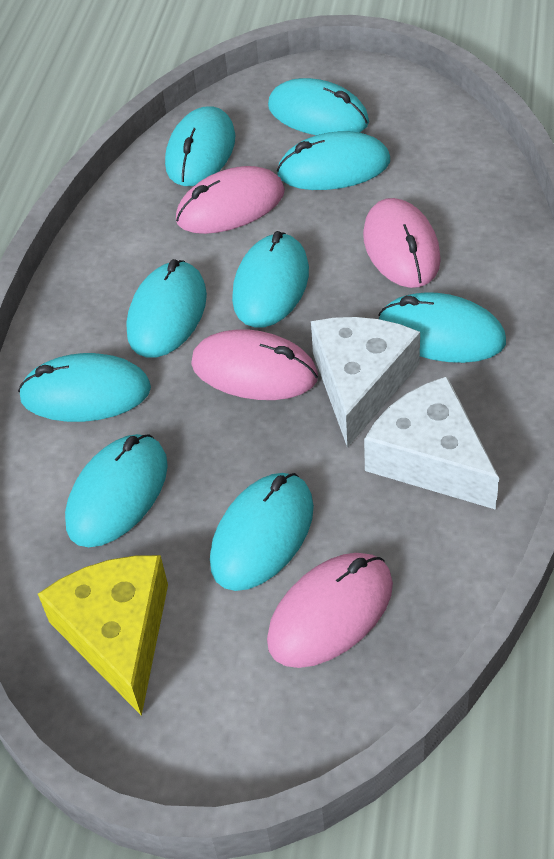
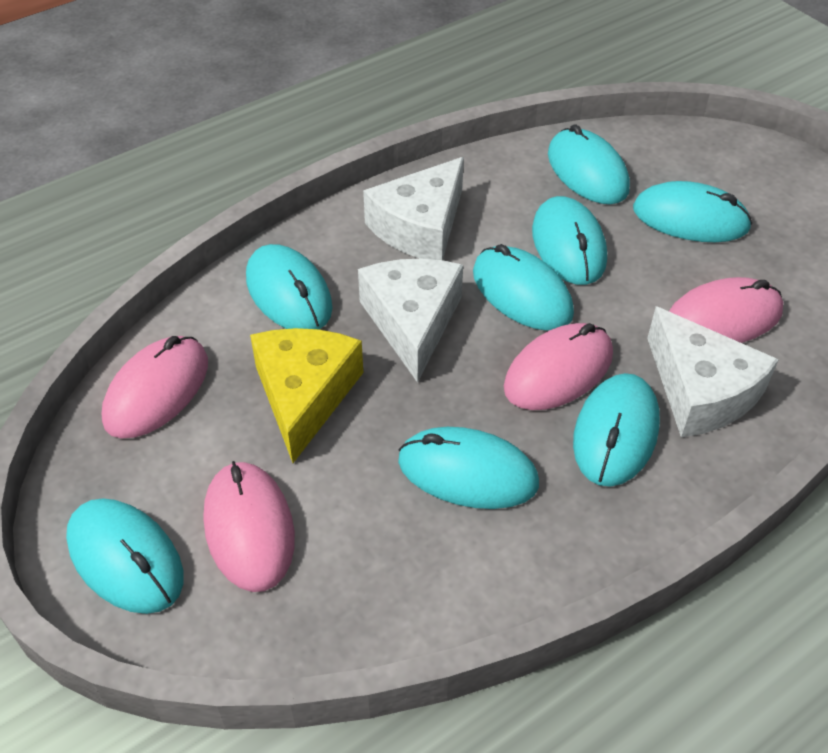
turquoise mouse: [18,353,151,422] [65,434,168,547] [127,259,207,358] [165,107,235,186] [210,473,314,591] [232,231,309,328] [268,78,369,135] [277,131,390,190] [378,292,506,363] = 9 -> [66,498,184,614] [246,244,332,329] [398,427,539,509] [473,244,574,331] [532,196,607,285] [548,124,630,204] [573,373,660,487] [633,181,752,242] = 8
white cheese: [311,317,420,448] [364,376,499,510] = 2 -> [358,259,463,383] [363,157,464,260] [647,306,779,437] = 3

